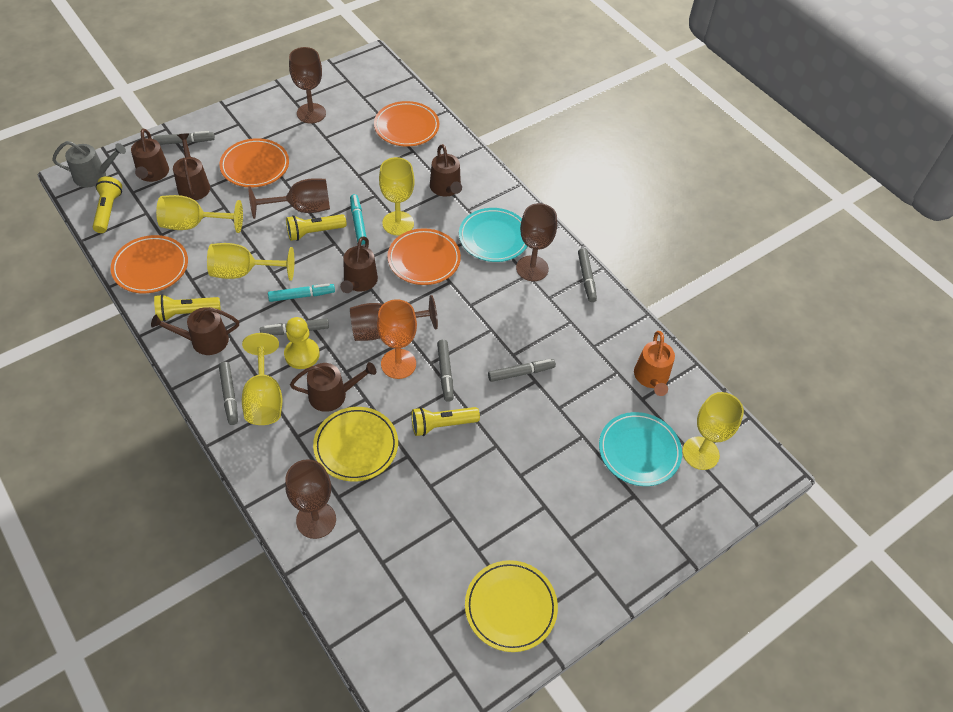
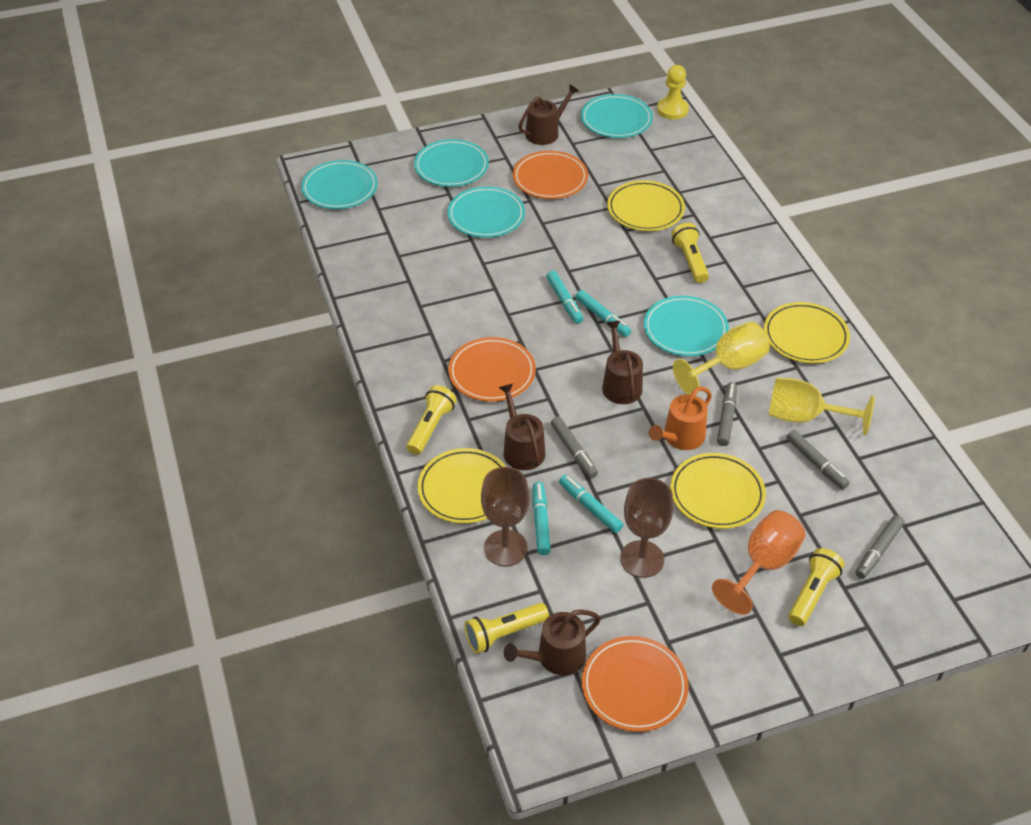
brown goblet: [248,178,330,219] [285,459,336,539] [289,47,326,124] [350,295,438,341] [516,203,557,281] = 5 -> [481,467,530,566] [620,478,673,578] = 2
brown watering can: [131,129,169,182] [151,307,239,355] [173,133,210,200] [290,362,376,412] [340,236,378,293] [430,144,462,197] = 6 -> [498,383,545,470] [504,609,601,675] [519,84,579,145] [602,321,643,404] = 4
grey marker: [153,131,215,145] [219,362,238,425] [260,318,329,335] [437,340,454,402] [488,359,556,382] [578,248,597,302] = 6 -> [551,416,598,478] [717,382,737,446] [787,430,850,489] [855,515,905,579] = 4
grey watering can: [52,141,126,187] = 1 -> none = 0
orange plate: [111,235,188,293] [219,138,289,187] [374,101,439,147] [387,228,461,285] = 4 -> [448,337,536,402] [513,151,588,199] [582,636,689,732] = 3
turquoise marker: [268,283,335,302] [350,194,366,245] = 2 -> [533,482,551,555] [546,271,583,324] [559,475,623,533] [575,290,631,337] = 4
turquoise plate: [459,208,527,262] [599,412,682,486] = 2 -> [301,160,378,209] [414,139,489,187] [447,186,525,238] [581,94,653,138] [644,296,729,356] = 5
yellow goblet: [156,195,243,233] [207,243,294,281] [242,333,282,425] [379,157,415,236] [682,392,744,470] = 5 -> [673,321,770,395] [769,377,875,436] = 2
yellow plate: [313,407,398,482] [465,560,558,652] = 2 -> [418,448,506,524] [607,180,685,231] [670,453,766,529] [764,302,850,363] = 4

